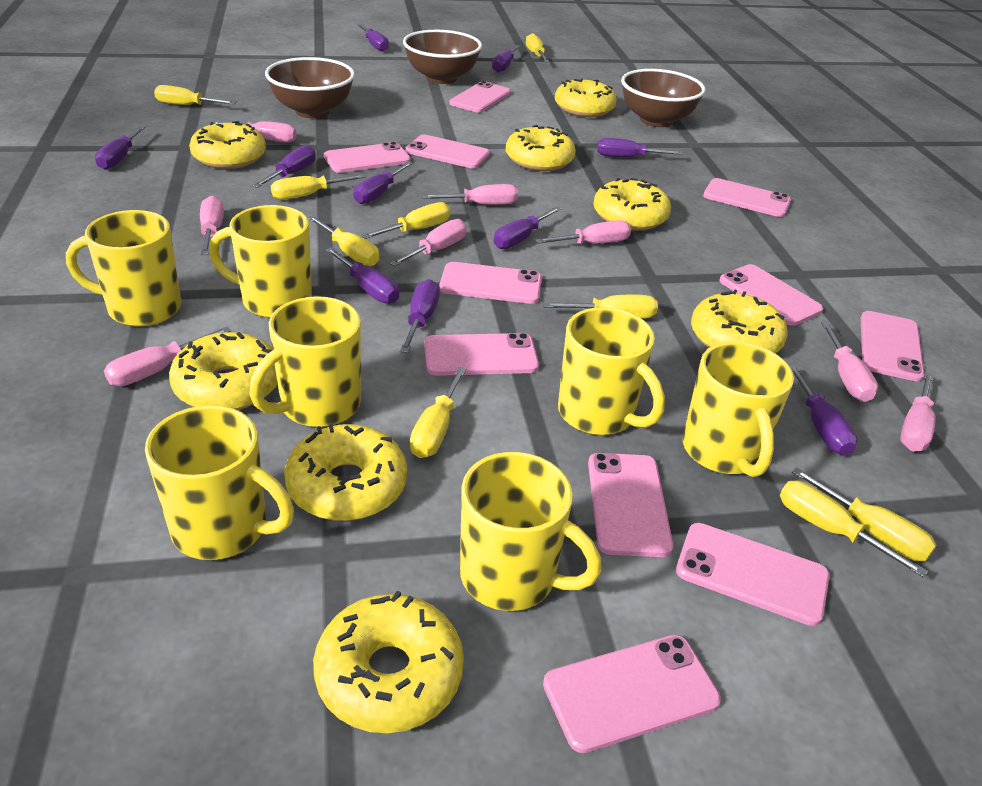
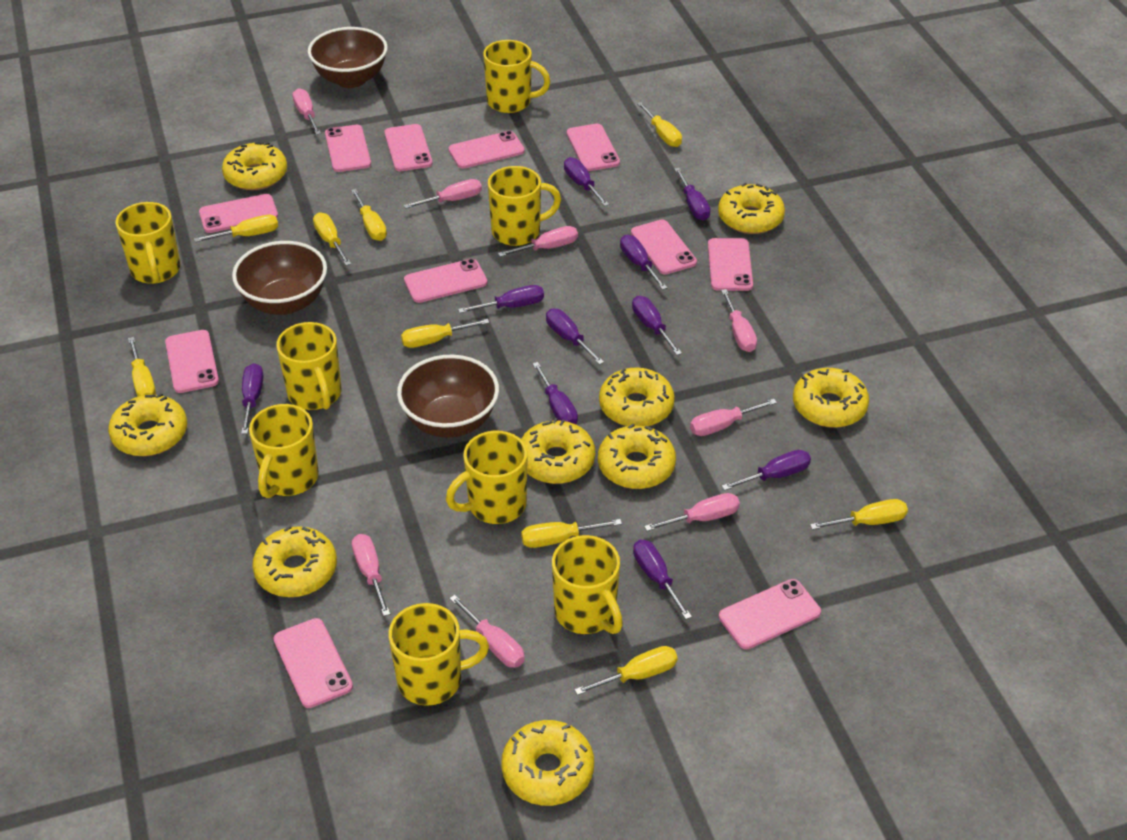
yellow donut: [169,332,278,410] [189,121,266,169] [284,424,407,521] [313,591,464,733] [506,125,576,171] [555,79,617,117] [593,178,671,231] [691,289,788,353] = 8 -> [108,393,187,456] [222,142,287,190] [252,526,337,597] [501,720,594,806] [521,418,595,484] [598,424,676,489] [599,368,675,426] [718,183,785,234] [793,368,869,428] = 9
yellow mug: [66,210,182,327] [145,405,294,560] [209,205,312,318] [249,296,361,427] [460,452,602,611] [558,307,665,435] [683,342,794,477] = 7 -> [116,202,180,284] [249,404,319,498] [276,322,341,410] [388,603,489,706] [446,431,528,524] [483,40,550,113] [488,166,561,246] [552,535,623,634] = 8

